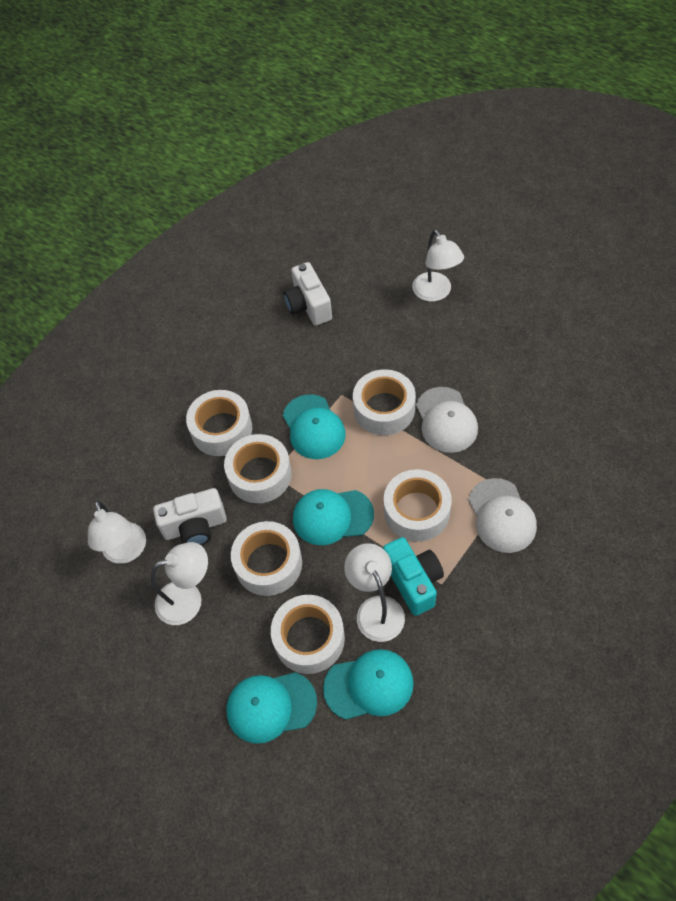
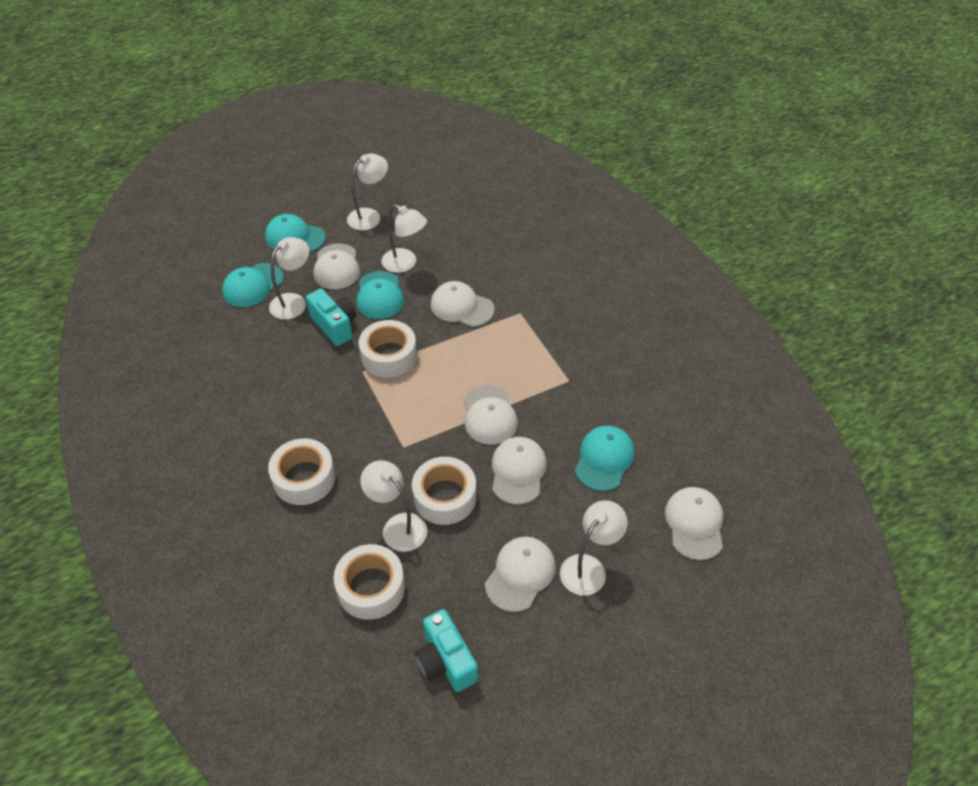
turquoise camera: [383,537,444,616] = 1 -> [306,289,356,346] [415,609,478,692] = 2
white camera: [153,488,227,546] [284,262,332,326] = 2 -> none = 0
white cap: [416,387,478,453] [468,478,537,553] = 2 -> [314,244,360,289] [431,281,495,327] [464,385,518,445] [485,537,556,612] [492,437,547,505] [665,487,723,560] = 6
white lamp: [88,500,146,564] [151,542,208,625] [344,543,405,642] [412,230,464,302] = 4 -> [269,237,309,320] [347,153,388,230] [360,460,427,552] [381,204,427,273] [560,500,628,596] = 5
white tape: [186,390,252,456] [224,434,292,503] [231,521,302,596] [271,595,345,674] [353,369,416,435] [384,469,452,542] = 6 -> [268,438,336,505] [334,544,405,620] [359,320,417,378] [412,457,476,525] = 4

